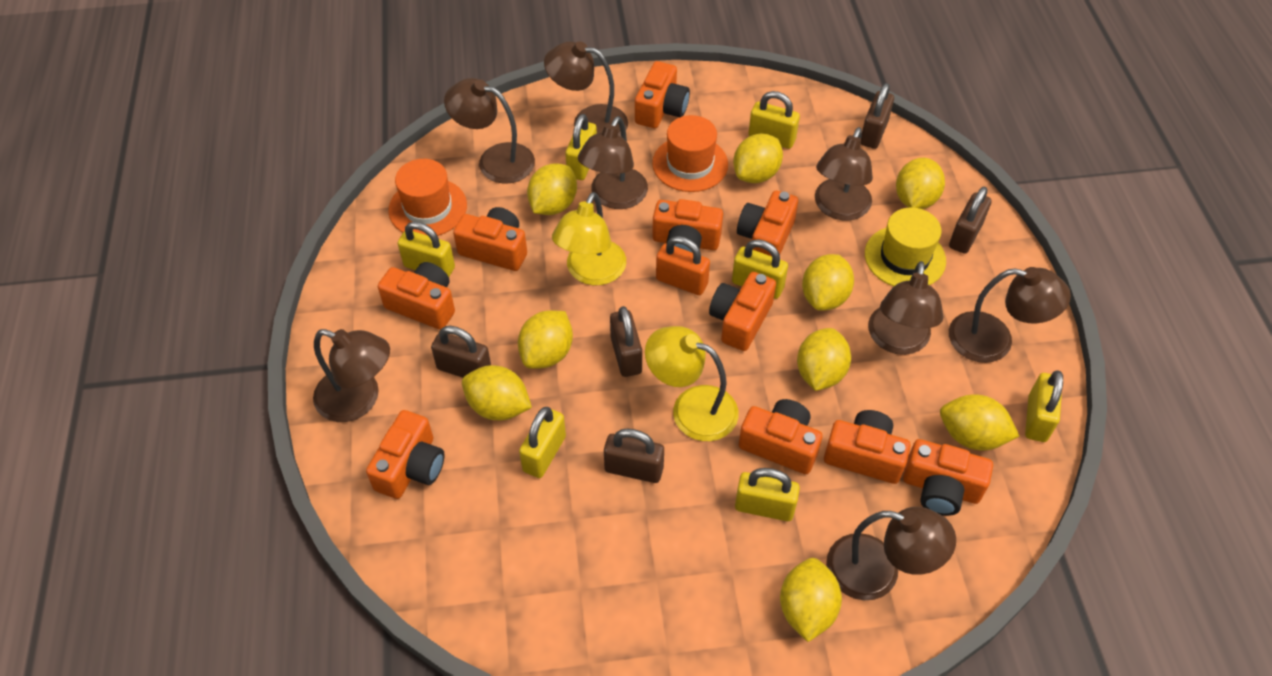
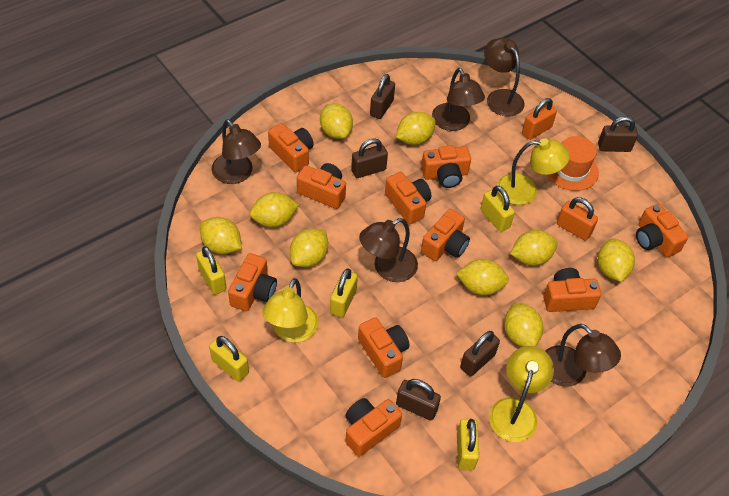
brown lamp: [313,329,390,422] [444,78,535,184] [544,41,628,137] [578,116,648,209] [815,127,873,220] [826,507,956,600] [868,261,943,355] [949,267,1071,363] = 8 -> [212,119,261,184] [359,218,418,282] [432,68,485,131] [484,38,524,117] [545,324,621,387] = 5
orange hat: [388,159,467,236] [652,115,728,192] = 2 -> [547,136,599,191] = 1
orange padlock: [656,236,710,295] = 1 -> [522,98,557,140] [557,197,598,241] = 2
yellow hat: [865,207,946,287] = 1 -> none = 0
yellow lamp: [552,192,626,286] [645,326,739,441] = 2 -> [262,278,319,343] [489,346,554,442] [497,138,570,205] = 3
yellow padlock: [398,221,455,277] [519,407,566,478] [565,114,597,180] [732,239,788,299] [735,468,800,521] [748,91,800,149] [1025,371,1063,442] = 7 -> [196,246,227,295] [209,336,249,382] [330,268,358,317] [457,419,479,470] [481,186,515,232] = 5

